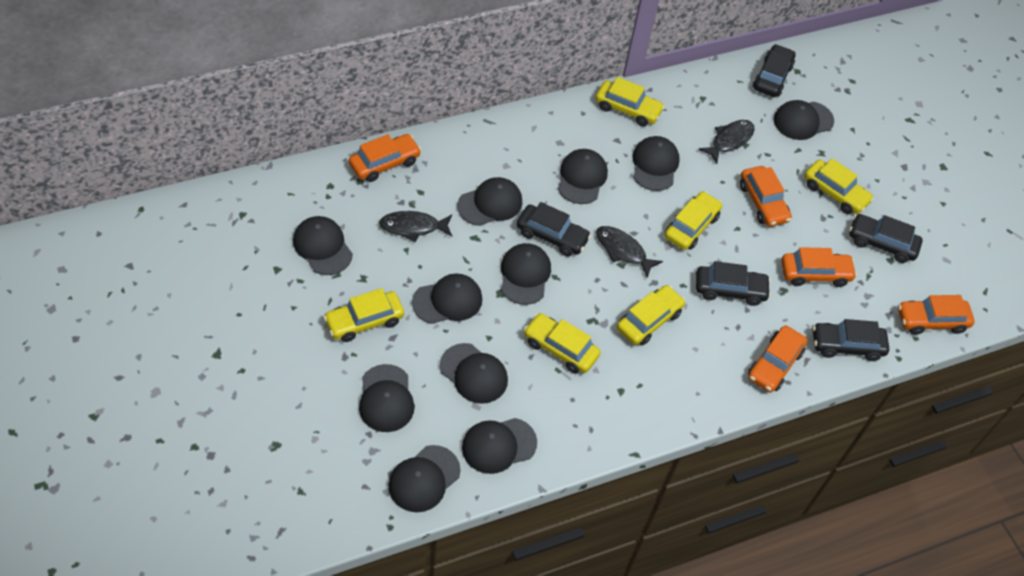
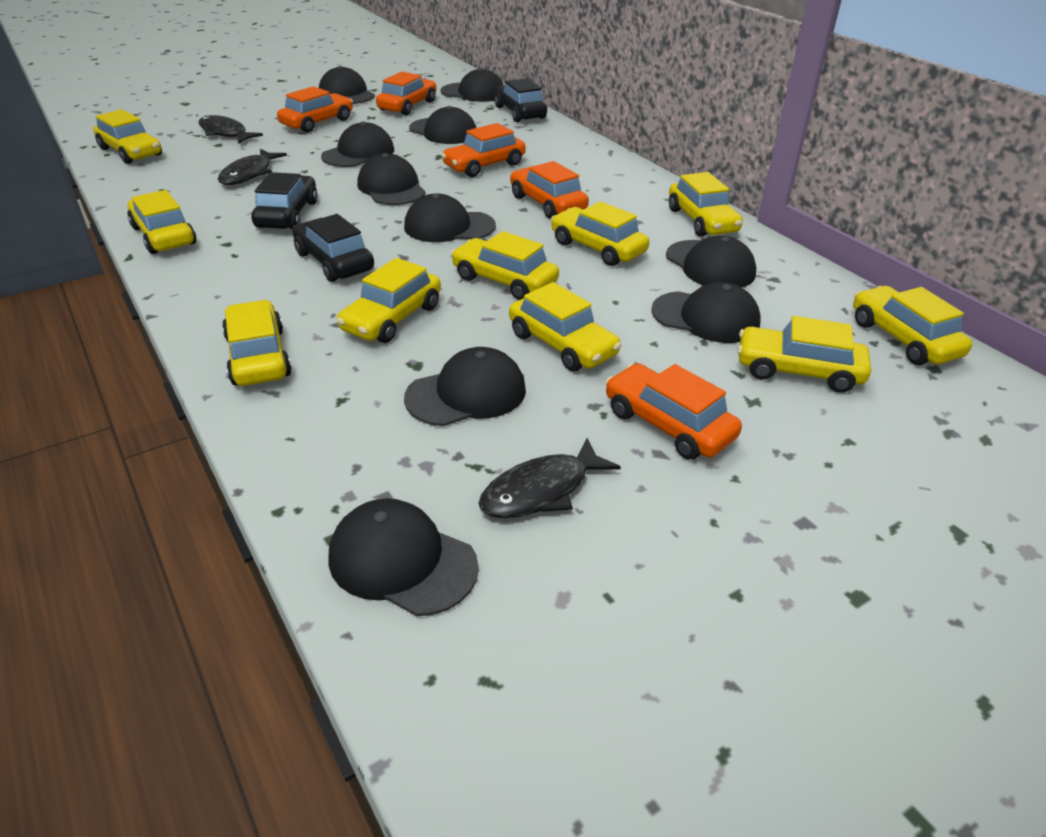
black cap: [293,216,353,275] [359,364,414,432] [389,445,461,512] [412,273,482,324] [440,343,508,404] [457,177,522,226] [462,418,537,474] [501,243,551,305] [558,149,608,204] [633,136,680,191] [774,100,834,140] = 11 -> [319,66,375,104] [321,121,394,167] [329,498,479,616] [357,153,426,205] [404,194,496,242] [404,347,526,426] [409,106,476,144] [441,68,503,102] [651,282,761,343] [666,235,756,288] = 10
black car: [517,202,591,256] [696,261,771,306] [753,44,795,97] [813,319,889,361] [849,214,922,263] = 5 -> [251,172,318,229] [292,214,374,282] [494,78,547,122] = 3
yellow car: [323,288,404,342] [524,313,601,374] [595,77,665,126] [617,285,685,345] [665,191,722,250] [804,158,874,214] = 6 -> [93,109,162,164] [127,190,196,254] [222,300,292,386] [336,258,441,343] [451,231,559,300] [509,282,622,371] [551,201,649,266] [669,172,743,237] [738,316,871,393] [853,286,972,365] = 10

